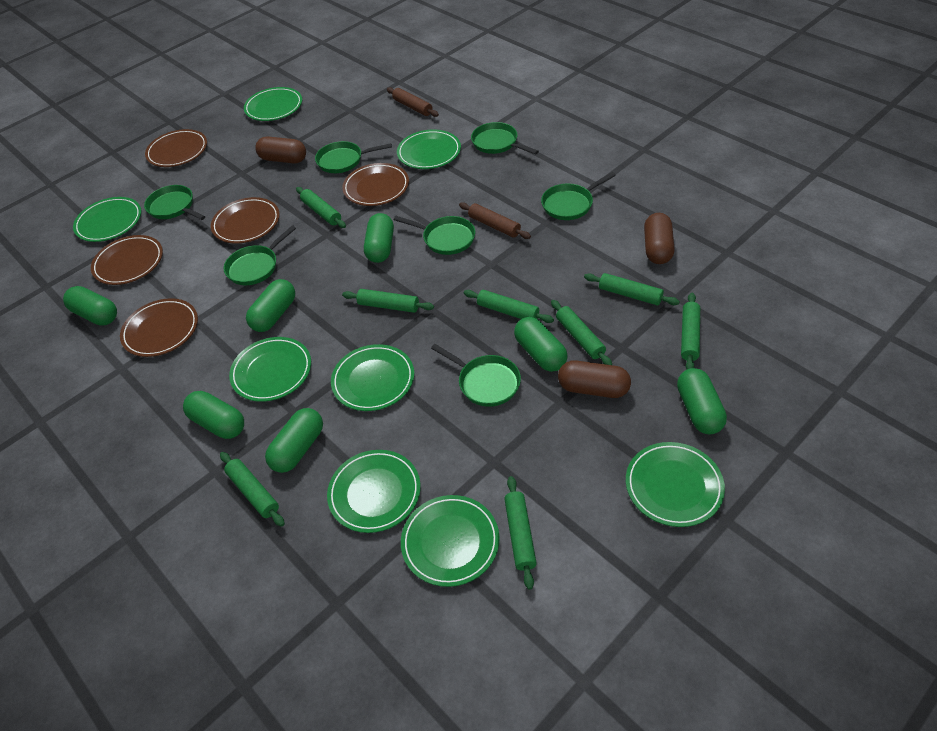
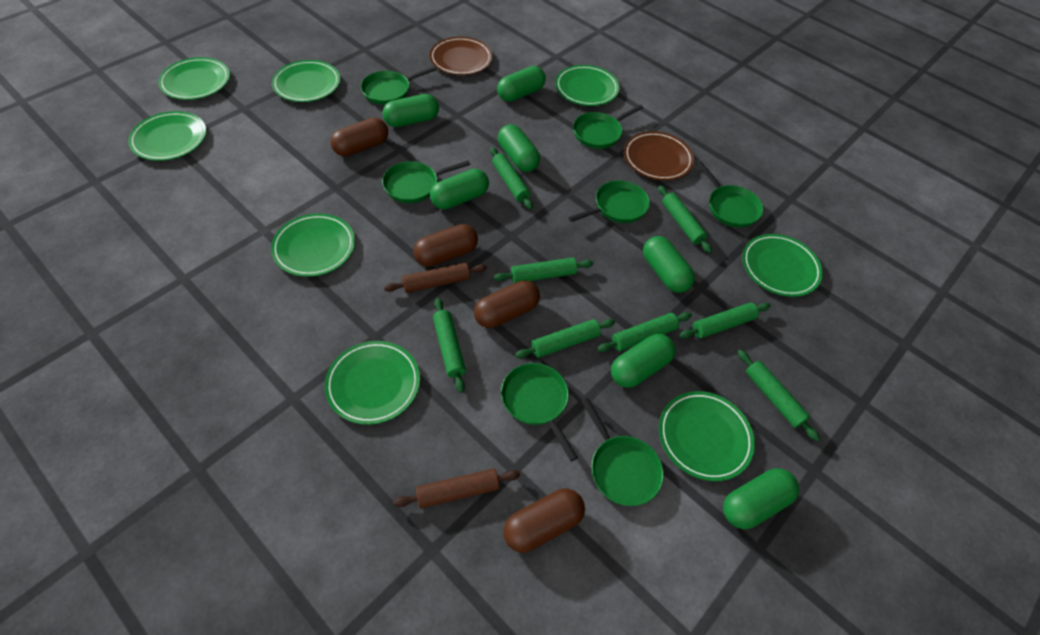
brown capsule: [255,136,306,164] [558,360,631,398] [644,213,675,264] = 3 -> [331,118,388,157] [413,224,478,267] [474,280,540,328] [503,489,585,553] = 4
brown plate: [91,235,163,285] [120,298,198,357] [145,129,207,167] [211,197,280,244] [342,163,409,206] = 5 -> [430,37,492,75] [624,131,694,181] = 2

